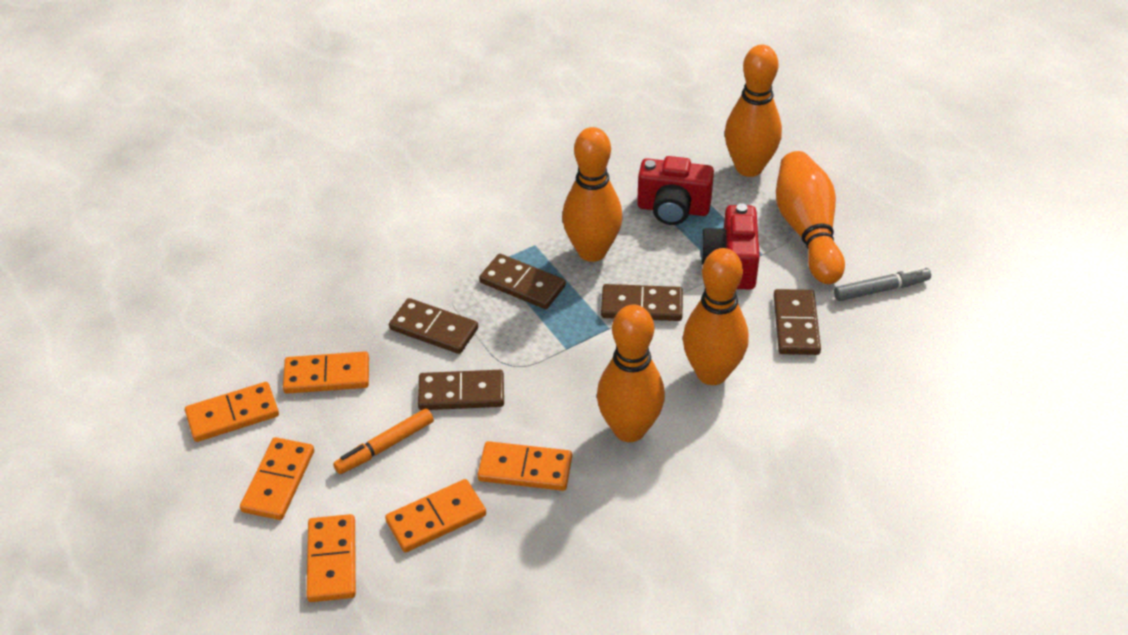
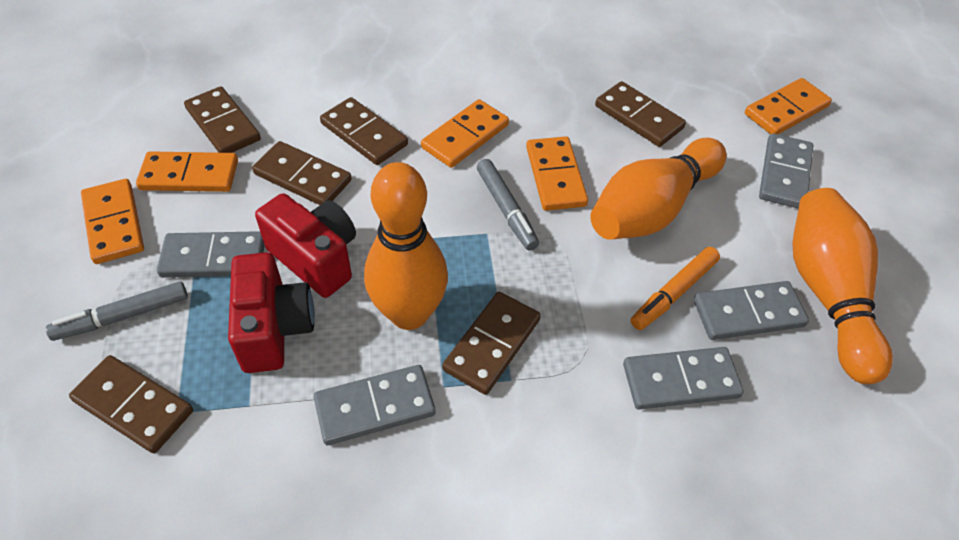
brown domino: [389,298,478,354] [418,370,504,410] [479,254,566,309] [601,284,683,321] [774,289,821,355] = 5 -> [69,355,193,453] [184,86,261,153] [252,141,352,205] [320,97,408,165] [442,292,541,395] [595,81,686,147] = 6
grey domino: none = 0 -> [157,231,264,278] [314,365,435,445] [623,347,744,410] [694,281,809,340] [759,133,813,209] = 5
grey marker: [834,267,931,301] = 1 -> [46,281,188,341] [477,159,539,251] = 2
orange bowling pin: [562,127,623,262] [597,305,665,442] [683,248,749,385] [725,45,782,177] [776,151,845,284] = 5 -> [364,162,448,330] [590,138,726,240] [792,188,893,384] = 3
orange domino: [185,382,279,442] [240,437,314,520] [283,351,369,394] [307,514,356,602] [385,479,486,552] [478,441,572,491] = 6 -> [81,179,144,264] [136,151,238,192] [421,99,509,168] [526,136,588,211] [745,78,832,134] = 5

